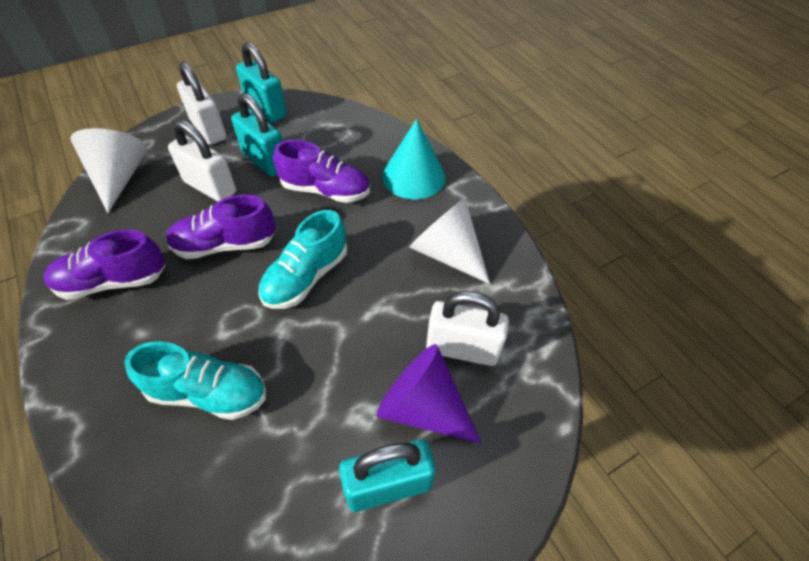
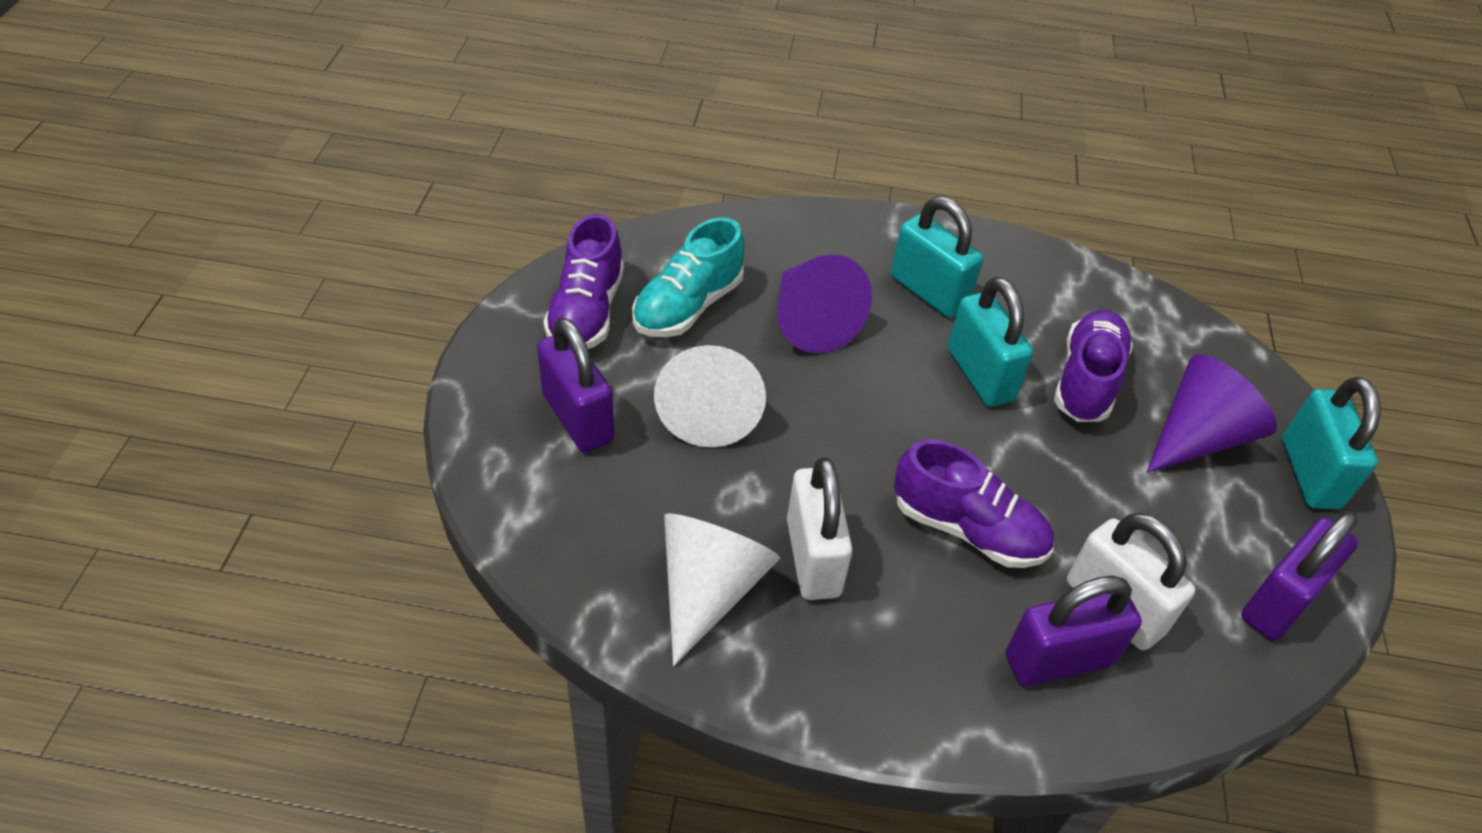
purple cone: [377,344,482,444] = 1 -> [777,255,872,353] [1147,354,1277,473] = 2
purple padlock: none = 0 -> [537,317,614,453] [1006,576,1142,686] [1241,511,1358,640] = 3
turquoise cone: [382,119,445,200] = 1 -> none = 0
turquoise shoe: [124,341,266,420] [258,210,347,309] = 2 -> [632,217,745,337] = 1
white padlock: [168,120,236,202] [177,61,227,145] [426,291,509,366] = 3 -> [787,457,853,600] [1067,513,1196,650] = 2

